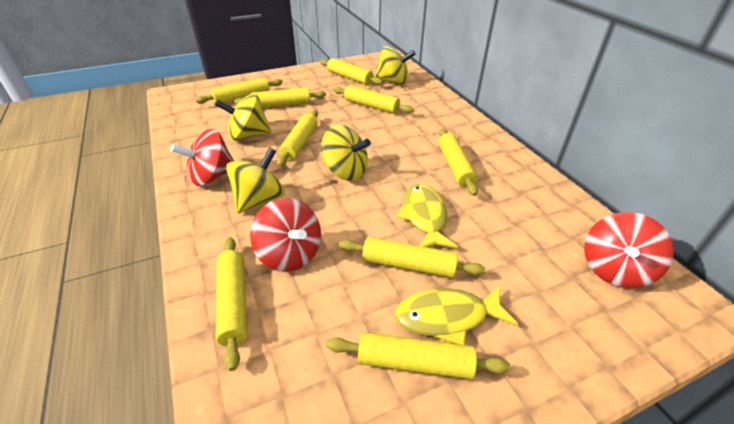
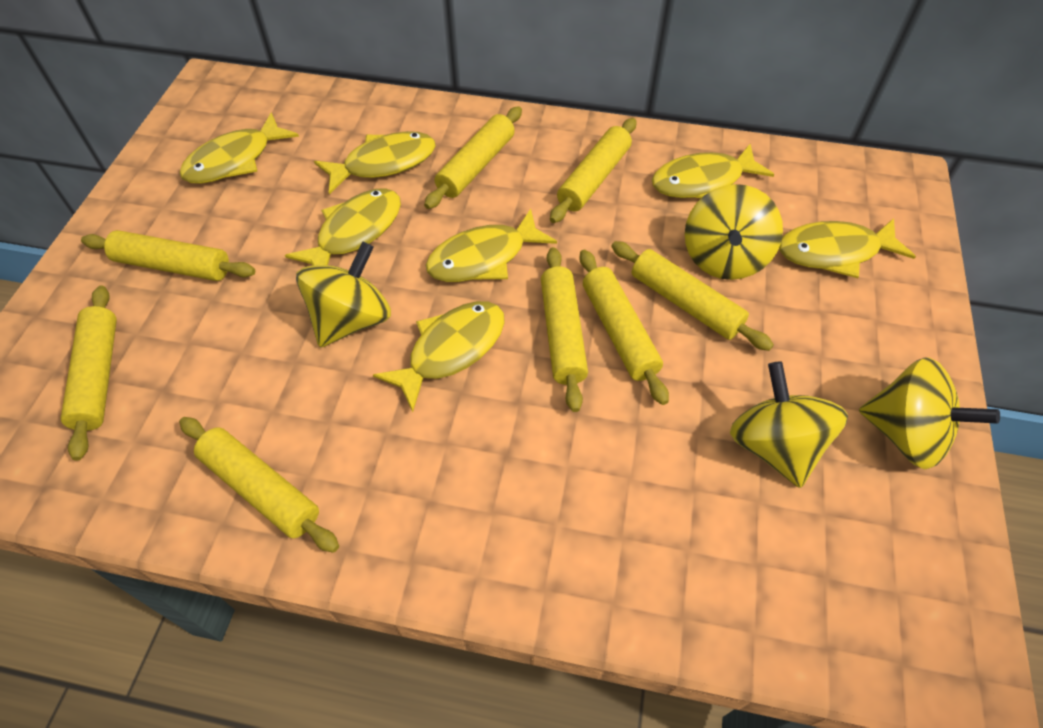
red spinning top: [171,129,234,186] [250,198,321,272] [584,212,674,288] = 3 -> none = 0
yellow fish: [395,286,518,345] [397,184,458,248] = 2 -> [179,112,299,184] [285,188,401,266] [314,131,436,194] [373,301,505,412] [426,209,557,282] [652,144,775,198] [779,218,916,278] = 7
yellow rolling pin: [195,78,283,104] [216,237,247,371] [234,88,326,108] [277,110,318,167] [320,58,383,85] [326,332,510,379] [333,85,414,114] [339,237,485,278] [439,129,478,196] = 9 -> [61,286,117,461] [81,230,255,281] [179,417,339,553] [424,106,522,209] [541,247,588,412] [550,118,636,223] [580,250,669,405] [611,241,774,351] = 8

